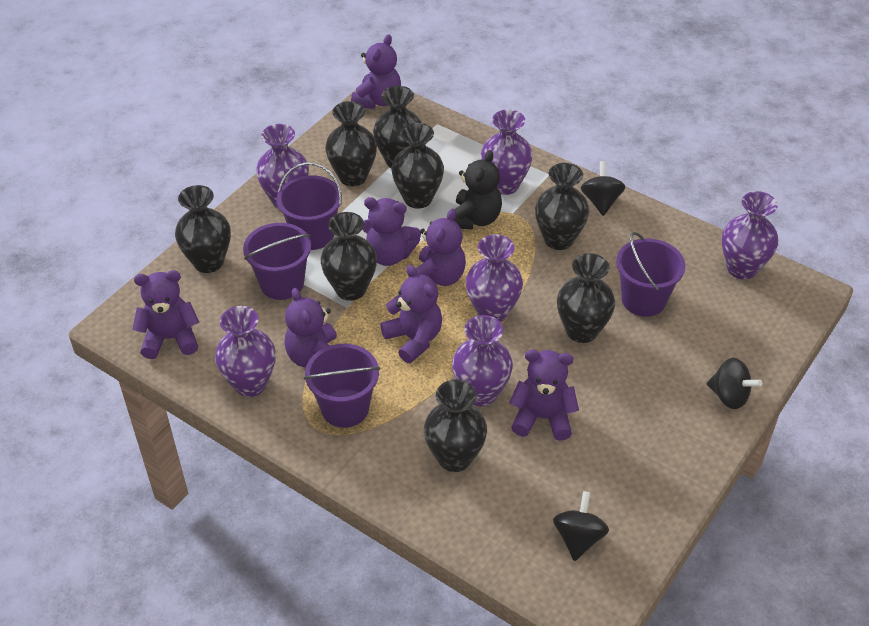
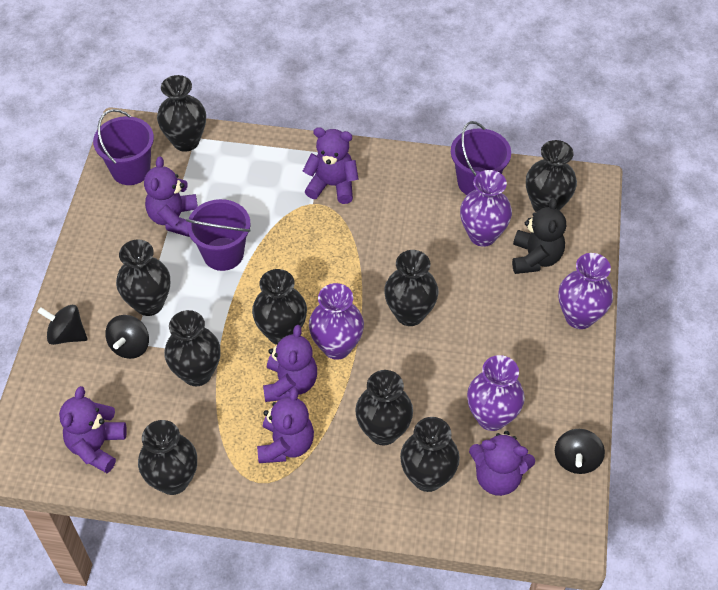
black vase: [175,185,231,273] [321,212,377,301] [325,101,377,186] [373,86,422,169] [392,123,444,209] [424,379,487,472] [535,163,589,250] [557,253,615,343] = 8 -> [116,239,170,316] [138,420,197,495] [157,75,206,152] [164,310,221,386] [252,269,307,345] [355,370,413,445] [384,250,439,326] [400,417,460,492] [526,140,577,212] = 9
purple bucket: [243,223,311,300] [277,162,342,250] [304,344,380,428] [616,232,686,317] = 4 -> [93,109,154,185] [186,199,251,271] [451,121,511,195] = 3
purple teddy bear: [132,270,199,359] [284,288,337,367] [351,34,401,109] [362,197,421,266] [380,265,442,363] [416,208,466,286] [509,350,579,441] = 7 -> [59,386,127,473] [144,157,198,237] [257,387,314,463] [263,325,317,402] [303,127,359,204] [469,431,535,496] = 6
purple vase: [215,306,276,397] [256,124,309,209] [452,315,513,406] [466,234,523,322] [481,109,533,195] [722,191,778,279] = 6 -> [309,283,364,360] [460,170,512,247] [467,355,525,431] [558,253,613,329] = 4

